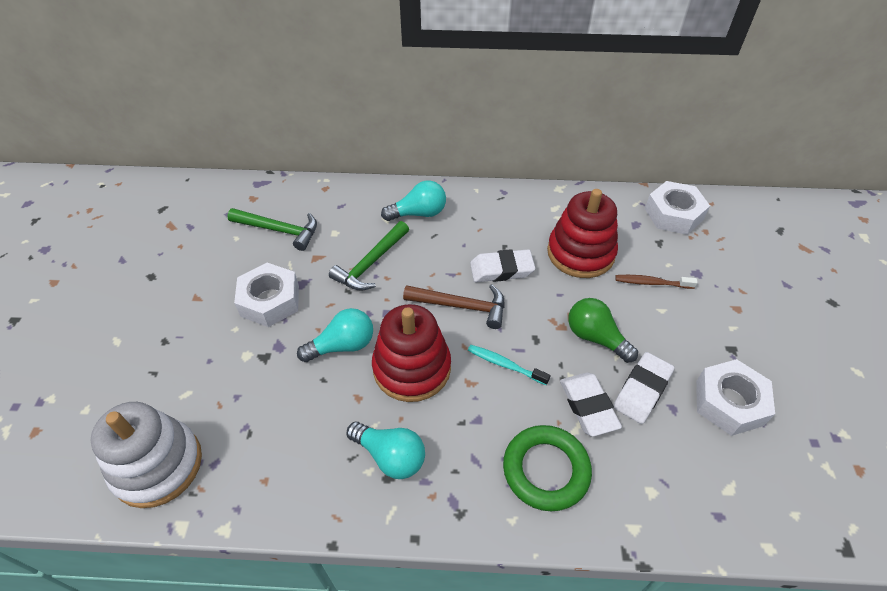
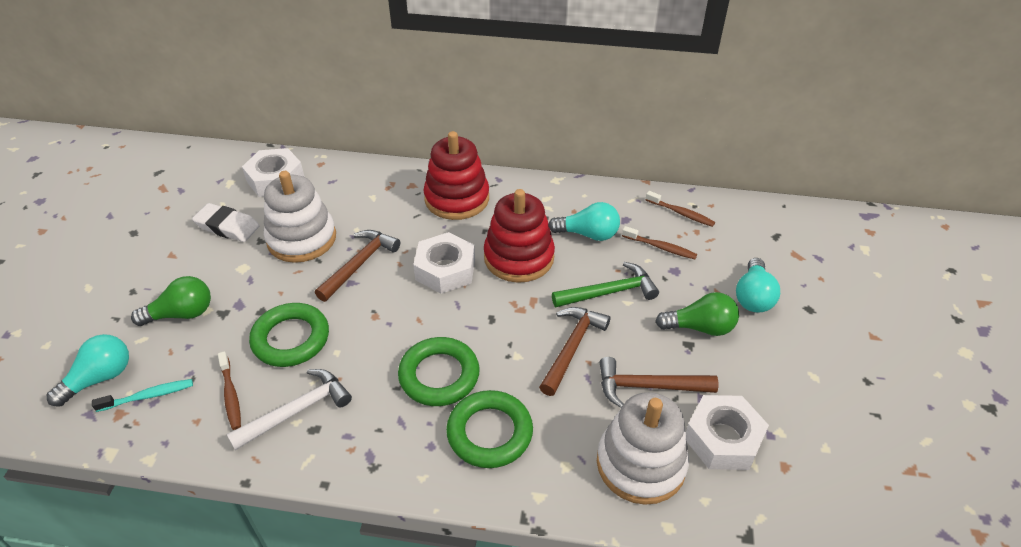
brown hammer: [403,284,505,329] = 1 -> [315,230,400,302] [539,307,611,396] [600,357,718,408] = 3
brown toothbrush: [615,275,698,289] = 1 -> [218,351,241,430] [622,226,697,259] [646,191,715,227] = 3
green hammer: [227,208,317,251] [329,221,409,291] = 2 -> [552,262,659,307] = 1
green light bulb: [568,298,638,363] = 1 -> [131,276,211,326] [655,292,739,336] = 2
green ring: [503,425,592,511] = 1 -> [249,303,329,367] [398,337,480,406] [446,390,533,468] = 3
white eraser: [470,249,535,282] [560,372,622,436] [613,352,674,424] = 3 -> [192,203,259,242] = 1
white hammer: none = 0 -> [226,369,352,450] = 1
white stacking toy: [91,402,202,508] = 1 -> [264,171,336,263] [597,392,689,505] = 2

